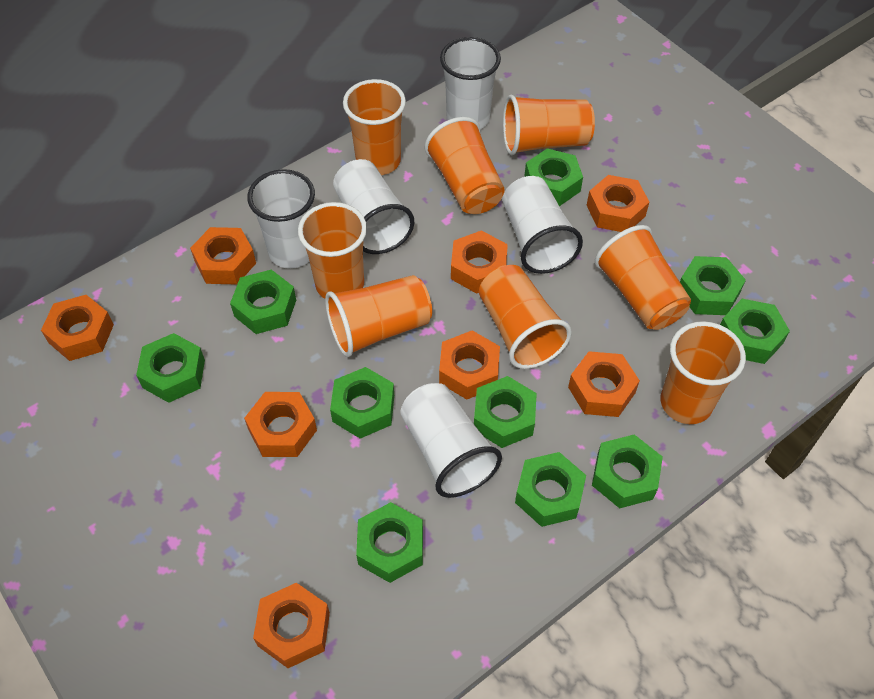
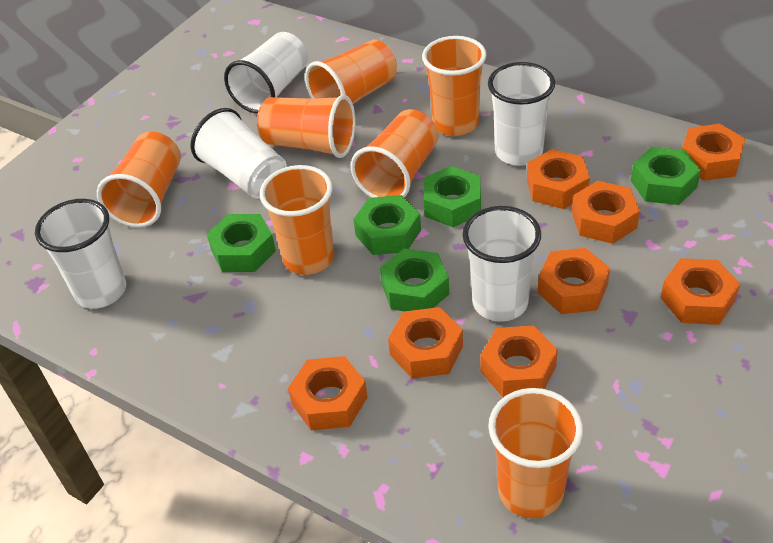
green nut: [136,333,205,403] [230,270,296,334] [330,367,394,439] [356,502,423,583] [474,376,537,448] [515,452,586,527] [524,148,583,206] [592,434,663,508] [680,256,746,315] [720,299,790,364] = 10 -> [207,214,276,272] [353,195,421,255] [380,248,449,311] [424,166,481,227] [631,147,701,205] = 5
orange cup: [298,202,367,299] [325,275,432,357] [343,79,406,175] [425,117,505,214] [479,265,572,369] [503,95,595,155] [595,225,691,330] [661,321,746,424] = 8 -> [97,132,181,227] [257,95,356,158] [260,165,334,275] [305,39,397,104] [351,109,438,198] [422,36,486,136] [488,388,583,519] = 7

